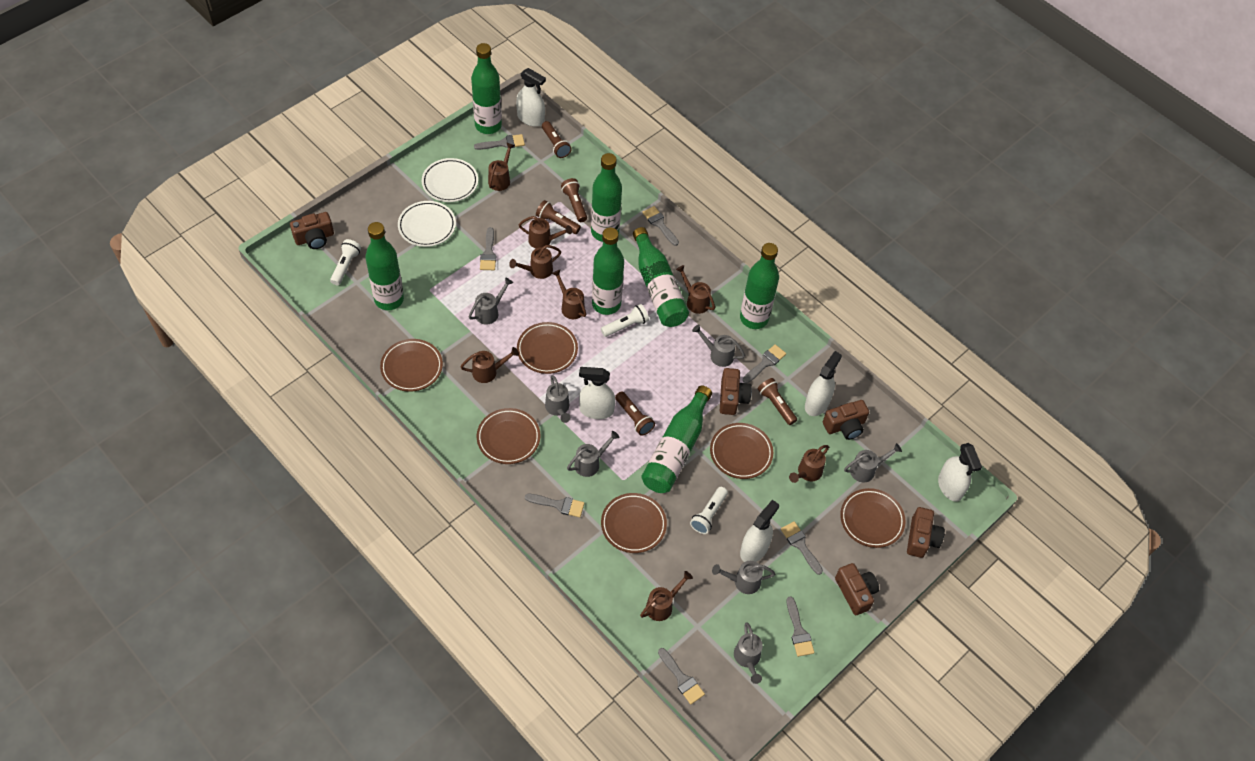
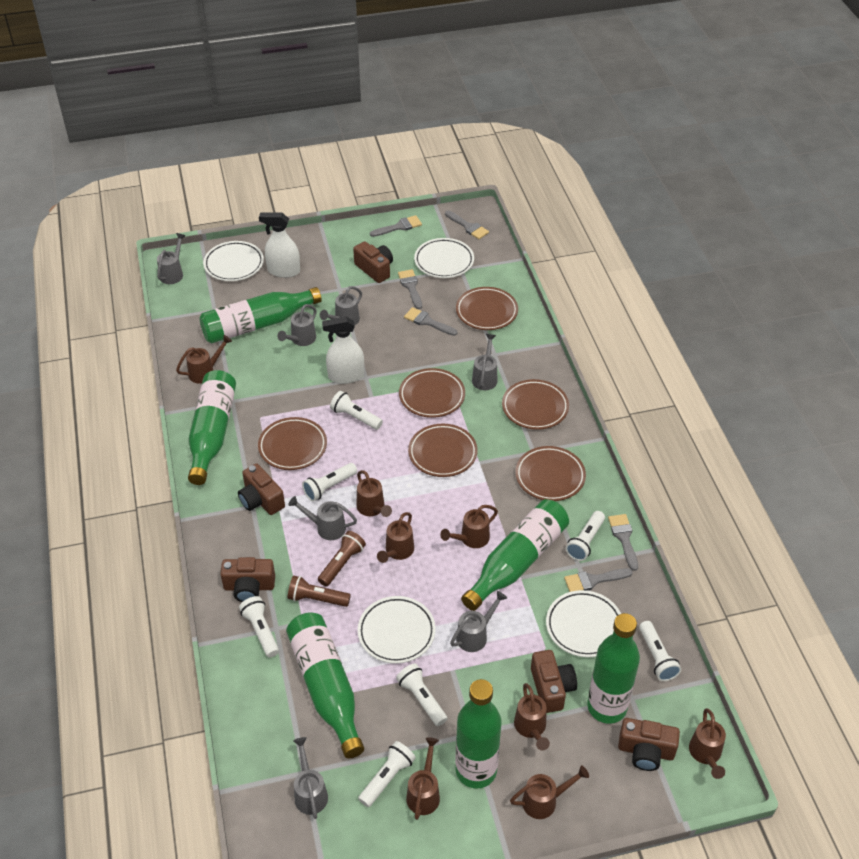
brown flashlight: [536,200,581,234] [542,121,572,158] [561,178,587,222] [615,391,655,436] [758,378,797,425] = 5 -> [288,575,351,607] [318,531,366,586] = 2
green bottle: [365,222,404,310] [471,43,502,134] [591,153,622,242] [592,228,624,315] [633,227,689,327] [642,385,712,493] [740,243,779,329] = 7 -> [188,370,236,485] [199,287,322,343] [286,612,364,758] [455,679,502,789] [461,499,569,611] [587,613,640,724] = 6
grey brush: [474,134,525,150] [480,227,496,270] [525,494,584,518] [642,206,679,246] [658,648,705,704] [743,344,786,383] [781,521,823,575] [786,596,814,657] = 8 -> [370,215,422,237] [398,269,422,309] [404,307,458,336] [445,210,489,239] [564,568,633,592] [608,514,638,571] = 6
white flashlight: [330,239,361,285] [601,304,649,337] [690,487,728,534] = 3 -> [239,596,279,657] [302,463,357,501] [330,391,383,430] [358,741,416,807] [396,664,448,726] [566,511,605,561] [639,621,681,681] = 7
white plate: [398,201,456,247] [422,158,478,202] = 2 -> [203,241,264,281] [358,596,436,664] [414,238,474,278] [546,590,621,657] = 4
white spray bottle: [516,68,546,127] [579,367,615,419] [740,500,779,562] [805,351,842,416] [938,443,982,502] = 5 -> [259,212,300,278] [322,316,364,384] = 2

